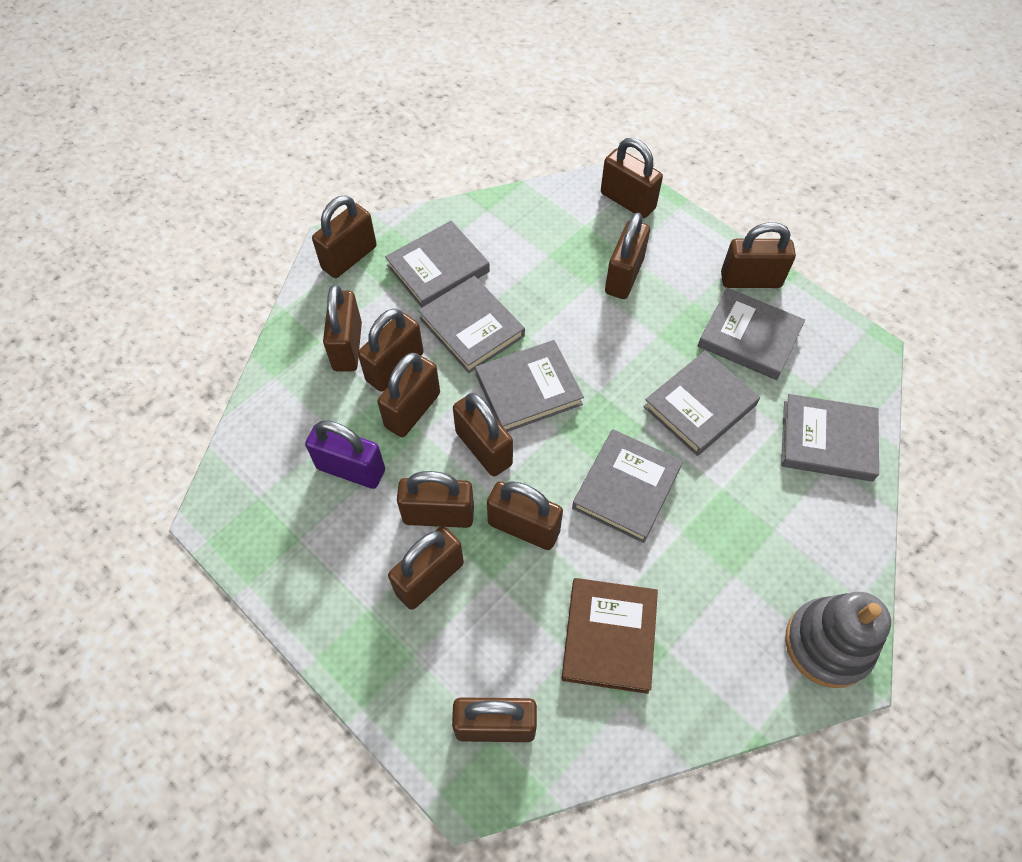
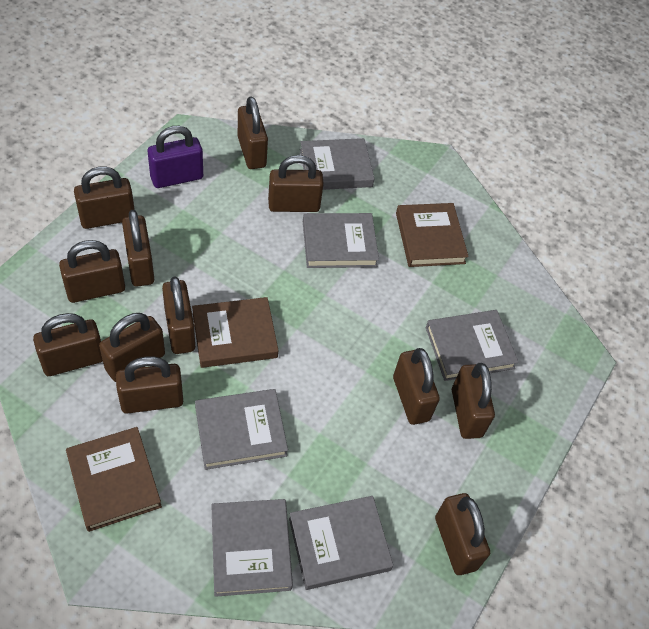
brown book: [562,578,658,694] = 1 -> [66,427,162,532] [192,297,279,368] [396,203,469,267] = 3
grey book: [385,221,490,308] [418,276,525,373] [475,340,584,432] [572,429,683,543] [643,351,760,456] [698,288,805,380] [781,394,879,482] = 7 -> [195,389,288,470] [211,499,293,597] [289,496,393,590] [300,138,374,190] [303,213,379,268] [426,310,519,381] = 6
grey stacking toy: [785,592,891,688] = 1 -> none = 0

